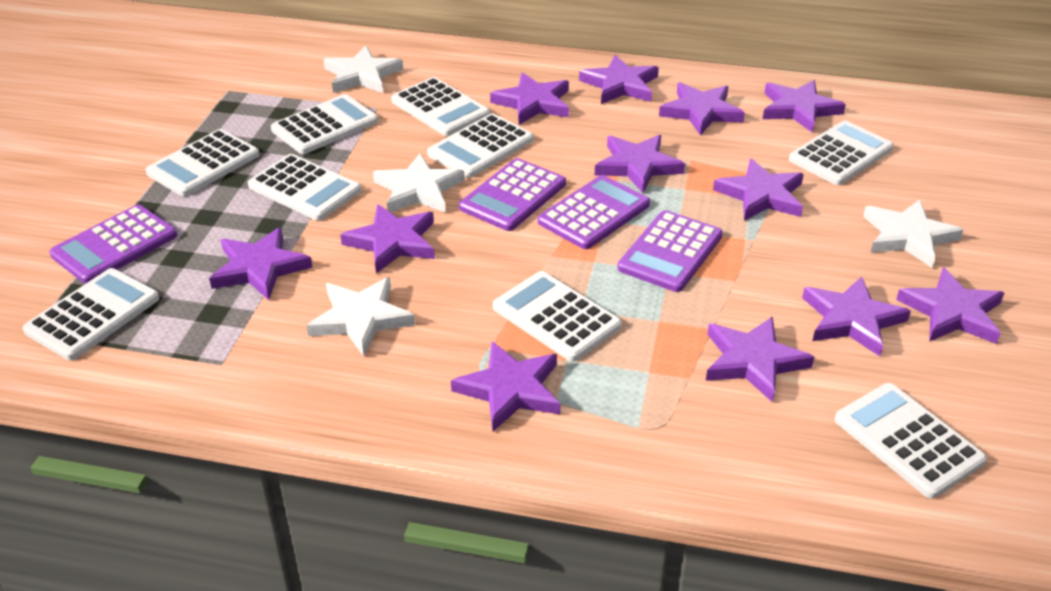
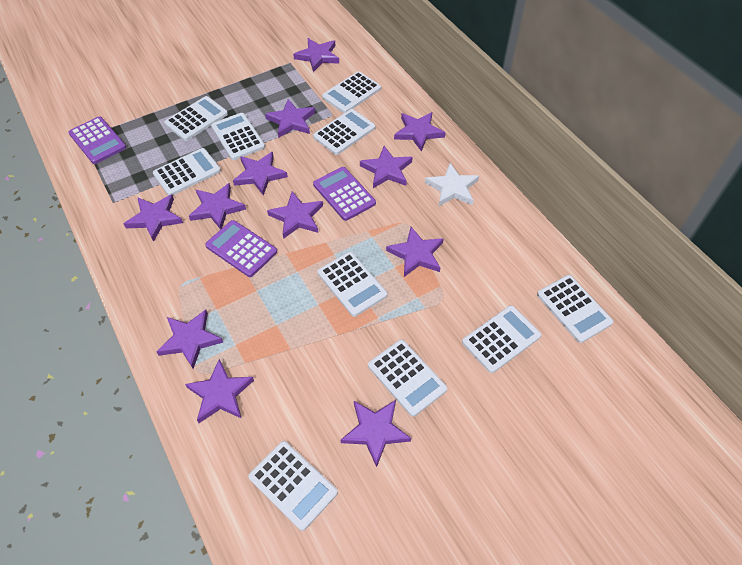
purple calculator: [49,205,177,284] [459,158,566,231] [538,175,650,249] [617,210,723,292] = 4 -> [68,117,126,164] [205,220,277,277] [313,167,376,221] = 3
white calculator: [23,268,159,360] [146,129,259,197] [248,154,362,221] [271,94,378,154] [391,77,490,136] [427,114,533,178] [493,271,622,362] [789,121,893,185] [834,383,987,499] = 9 -> [153,148,221,196] [164,96,228,141] [211,113,265,160] [248,441,338,531] [313,109,375,155] [318,252,387,317] [322,71,381,113] [368,339,447,417] [462,305,541,373] [537,275,613,343] = 10
white star: [307,277,415,357] [323,46,403,93] [373,153,465,213] [863,199,963,268] = 4 -> [425,163,479,206] = 1

